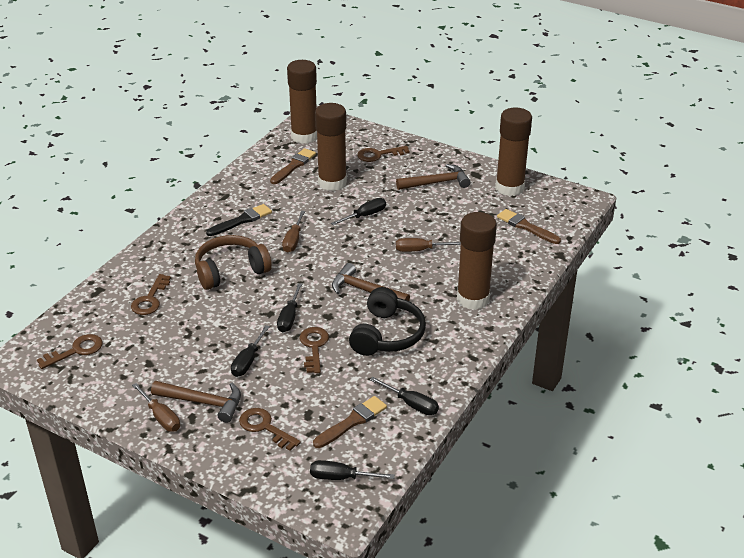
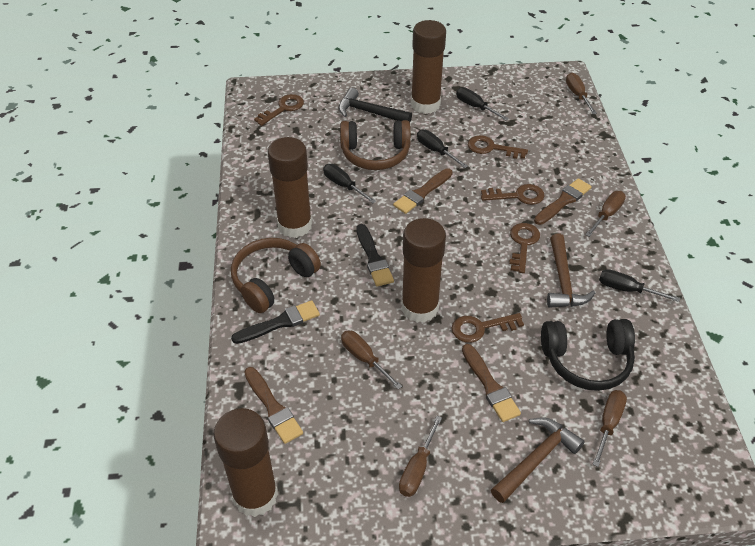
black brush: [206,204,272,236] = 1 -> [231,300,320,344] [356,224,394,287] = 2
black hammer: none = 0 -> [339,88,412,122] = 1
black screwdriver: [231,325,270,377] [277,283,302,332] [310,460,395,480] [331,198,386,225] [370,377,439,415] = 5 -> [323,164,376,203] [417,129,468,168] [456,87,509,121] [599,269,680,302] = 4
brown brush: [270,148,316,184] [313,396,387,448] [497,209,561,244] = 3 -> [244,367,303,444] [393,168,453,214] [462,344,521,422] [534,178,592,225] = 4
brown hammer: [151,381,241,423] [332,263,410,301] [396,164,470,190] = 3 -> [491,417,585,503] [547,234,595,308] = 2
brown headphones: [195,235,272,290] = 1 -> [231,238,321,313] [340,120,411,170] = 2
brown screwdriver: [132,383,180,432] [282,211,305,253] [396,238,461,252] = 3 -> [341,331,402,389] [399,416,442,497] [566,73,597,114] [585,191,626,237] [592,390,627,467] = 5

